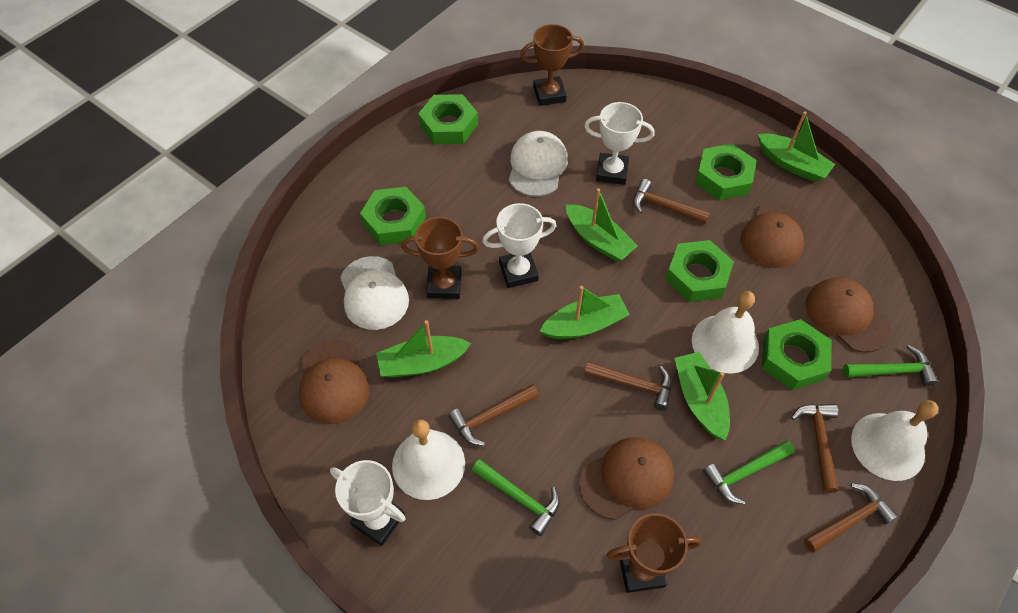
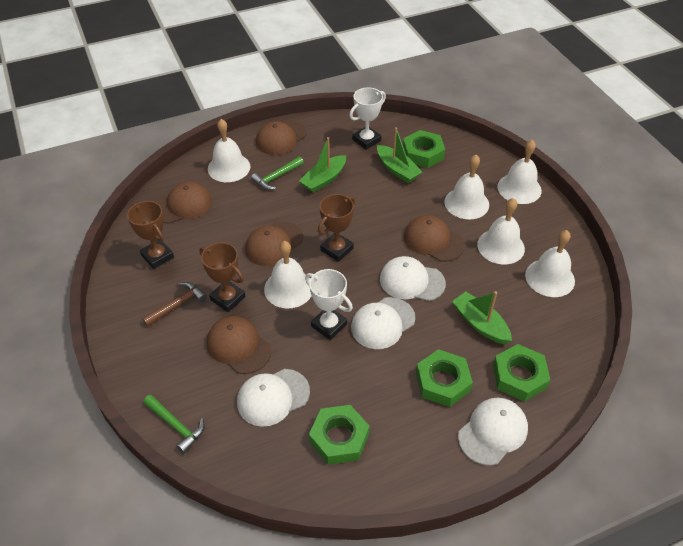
brown cap: [299,340,369,424] [579,437,674,520] [741,202,808,268] [806,277,891,352] = 4 -> [155,181,212,224] [207,316,271,374] [245,221,303,266] [256,120,306,155] [404,215,465,262] = 5
brown hammer: [448,384,539,446] [584,362,672,411] [633,179,710,224] [791,404,839,493] [804,483,898,553] = 5 -> [142,282,207,327] = 1
green boat: [376,320,471,378] [540,286,630,339] [566,188,638,262] [674,352,730,440] [758,112,835,182] = 5 -> [299,137,346,193] [377,127,422,183] [452,291,512,344] = 3
green hammer: [472,459,560,536] [703,440,795,505] [843,345,938,386] = 3 -> [143,395,205,453] [251,157,304,190] = 2
green nut: [360,187,426,245] [418,94,478,144] [666,240,734,302] [695,144,757,200] [762,319,831,390] = 5 -> [309,405,370,465] [403,130,445,168] [416,349,473,407] [493,344,550,402] = 4
white bell: [392,419,465,500] [692,291,759,373] [851,400,938,481] = 3 -> [208,119,250,182] [264,241,312,308] [444,155,489,219] [477,198,525,265] [497,140,542,204] [525,230,575,297] = 6
white cap: [340,256,409,330] [509,131,568,197] = 2 -> [237,369,310,427] [351,297,415,349] [380,256,446,301] [458,398,528,466] = 4
white trophy: [330,460,406,546] [482,203,556,288] [584,102,655,185] = 3 -> [305,269,353,340] [349,87,386,150] = 2

